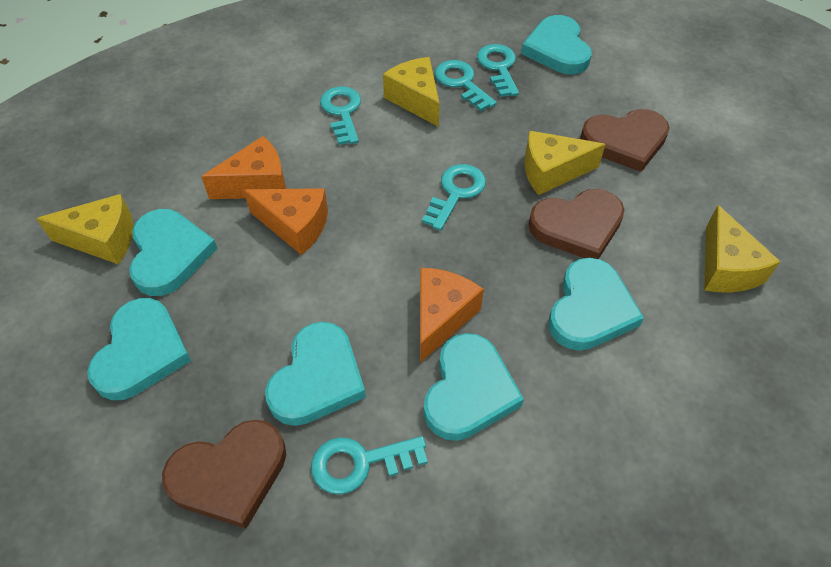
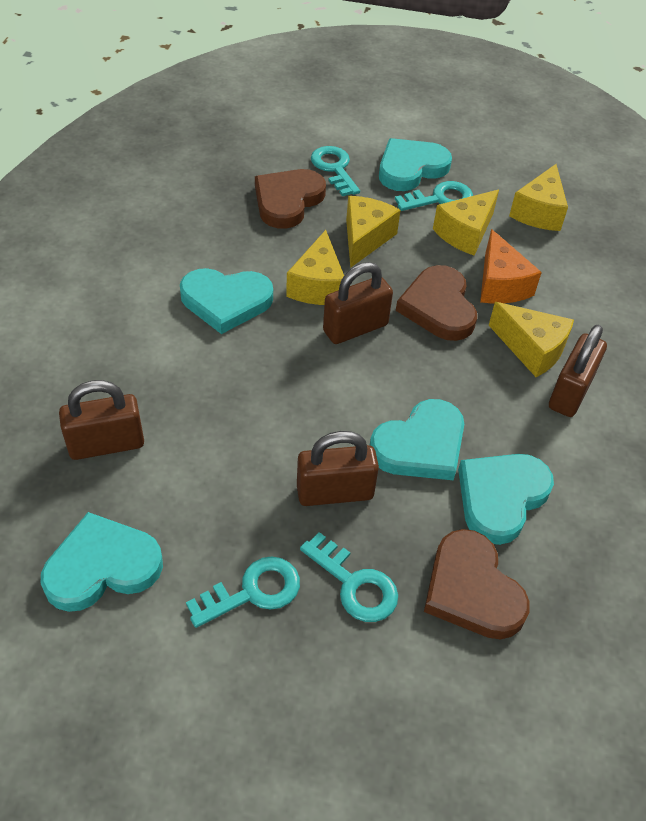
brown padlock: none = 0 -> [59,380,144,460] [297,431,379,506] [323,262,393,344] [549,325,607,417] = 4
orange cheese: [201,136,286,199] [244,188,328,255] [420,268,484,363] = 3 -> [480,229,542,304] = 1
turquoise heart: [87,298,191,400] [129,209,218,296] [265,322,366,426] [424,333,524,441] [521,15,592,74] [548,258,644,351] = 6 -> [41,512,163,612] [180,268,273,334] [370,399,464,480] [379,138,452,191] [458,454,554,545] = 5
turquoise key: [311,436,428,494] [320,86,361,145] [422,164,486,231] [435,60,497,111] [477,44,519,97] = 5 -> [186,556,300,628] [300,532,398,622] [311,146,360,196] [395,181,473,211] = 4
yellow cheese: [36,194,133,264] [383,57,440,127] [524,131,606,195] [704,205,781,292] = 4 -> [286,230,344,305] [346,196,401,268] [433,190,499,256] [489,302,574,377] [509,164,568,231] = 5

